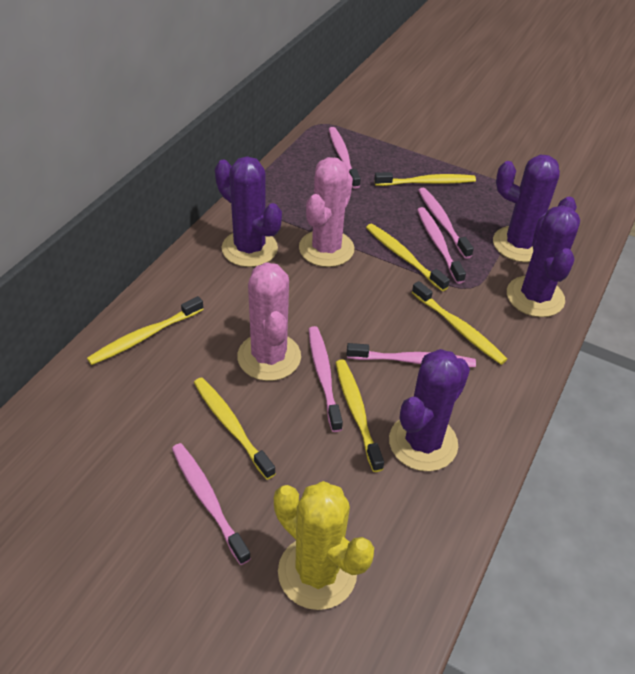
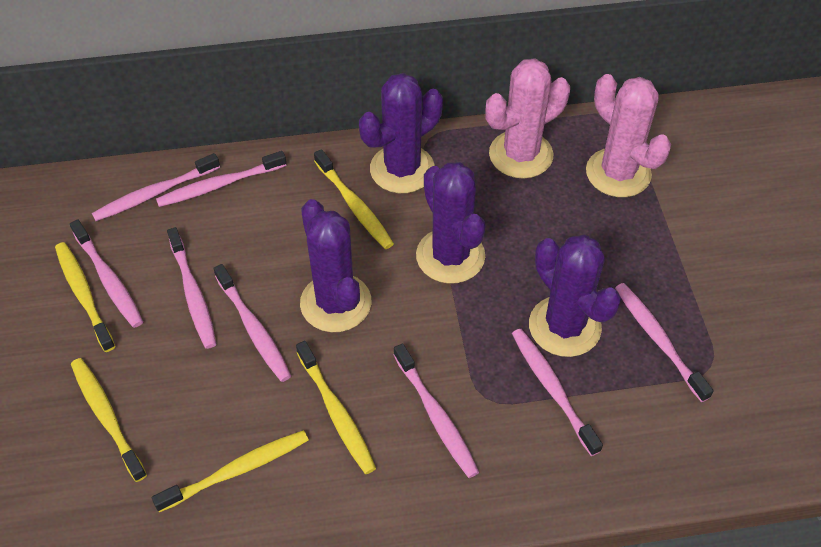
pink toothbrush: [172,443,251,565] [309,326,343,432] [329,127,361,189] [347,343,476,367] [417,207,466,284] [418,188,474,259] = 6 -> [70,219,143,328] [92,153,220,221] [156,151,286,207] [167,227,216,349] [213,264,291,382] [394,343,479,478] [512,329,603,456] [615,283,714,402] = 8
yellow cactus: [274,481,374,610] = 1 -> none = 0
yellow toothbrush: [87,296,204,365] [194,377,276,480] [335,359,384,472] [366,224,450,291] [374,172,476,186] [412,281,507,365] = 6 -> [55,242,115,352] [71,358,147,482] [152,430,309,512] [296,341,376,474] [314,149,394,249] = 5

